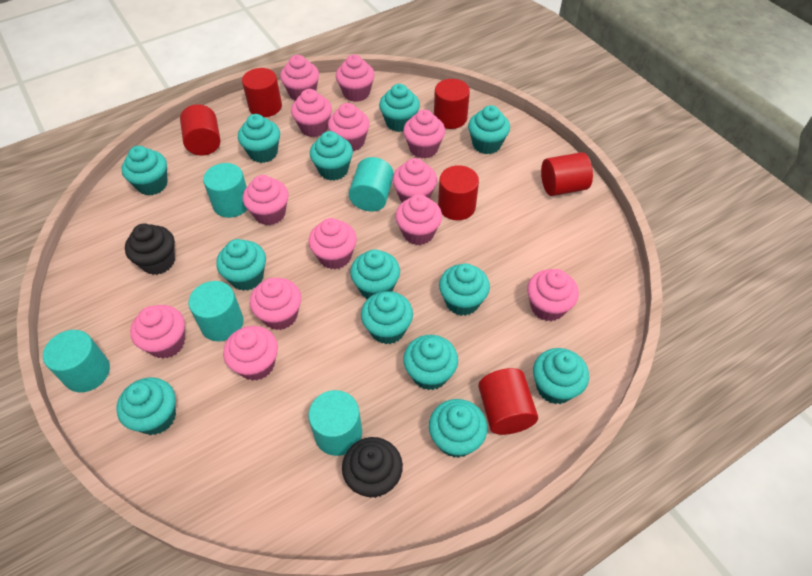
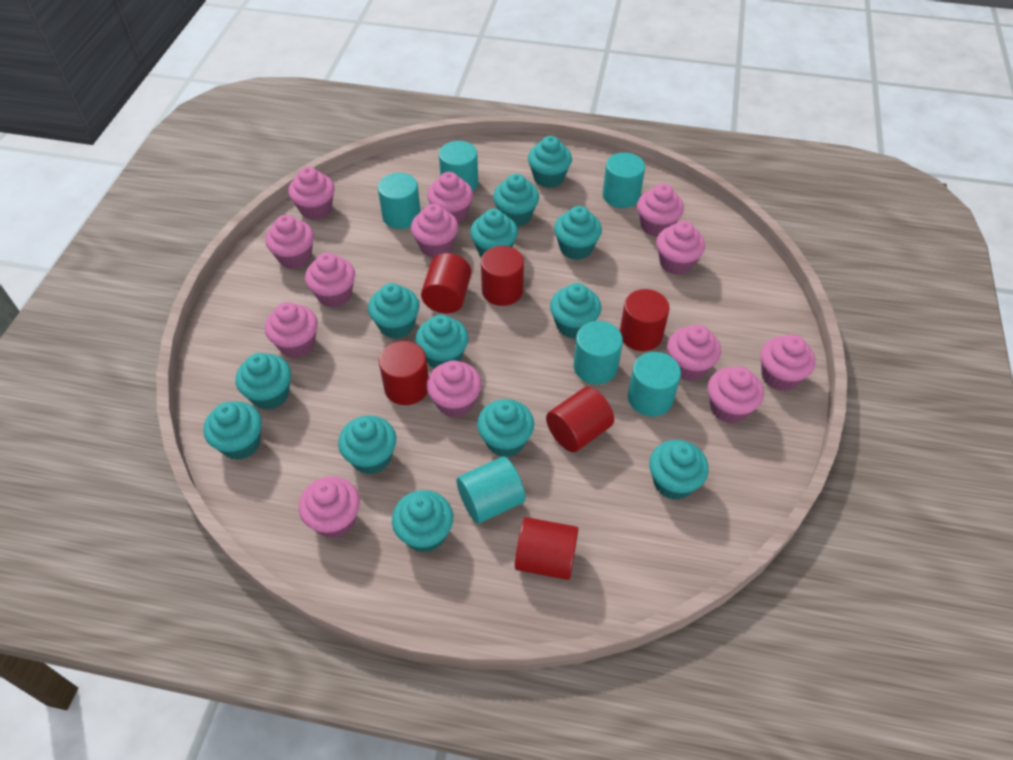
black cupcake: [125,223,175,275] [342,437,403,498] = 2 -> none = 0
turquoise cylinder: [43,330,110,392] [188,281,243,341] [203,163,247,218] [308,390,362,456] [349,157,394,212] = 5 -> [378,173,421,229] [439,141,478,191] [457,456,526,524] [574,321,623,384] [603,153,645,208] [628,352,681,417] = 6

